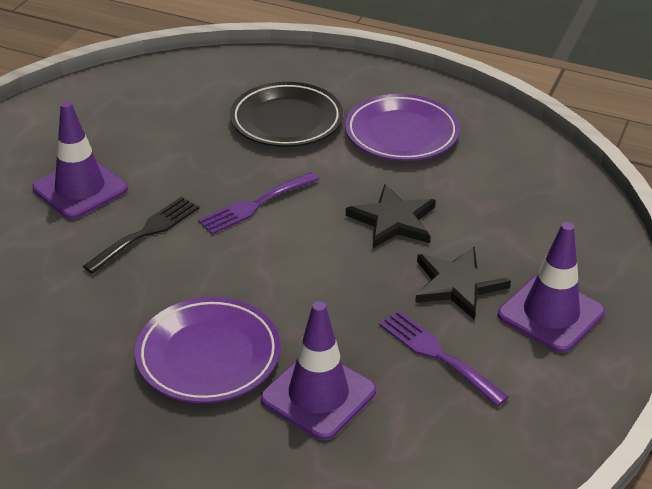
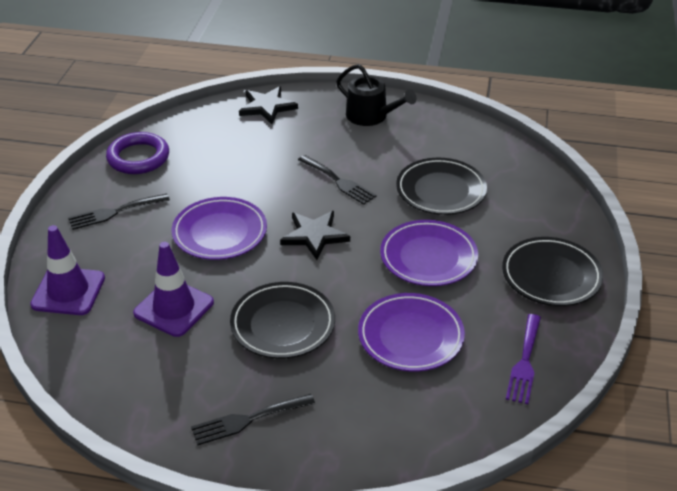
black fork: [83,197,199,274] = 1 -> [68,193,170,230] [191,394,315,446] [298,155,376,205] = 3
black plate: [230,82,343,147] = 1 -> [230,282,335,359] [396,158,487,215] [502,237,603,306] = 3
black watering can: none = 0 -> [336,64,416,126] = 1
purple fork: [198,172,320,235] [379,310,509,407] = 2 -> [506,314,541,404] = 1
purple plate: [135,297,281,403] [345,94,460,161] = 2 -> [172,197,267,260] [358,293,465,372] [380,220,478,286] = 3
purple ring: none = 0 -> [106,132,169,174] = 1
purple traffic cone: [32,101,128,219] [261,301,376,440] [498,222,605,353] = 3 -> [30,225,105,315] [133,242,214,337] = 2

